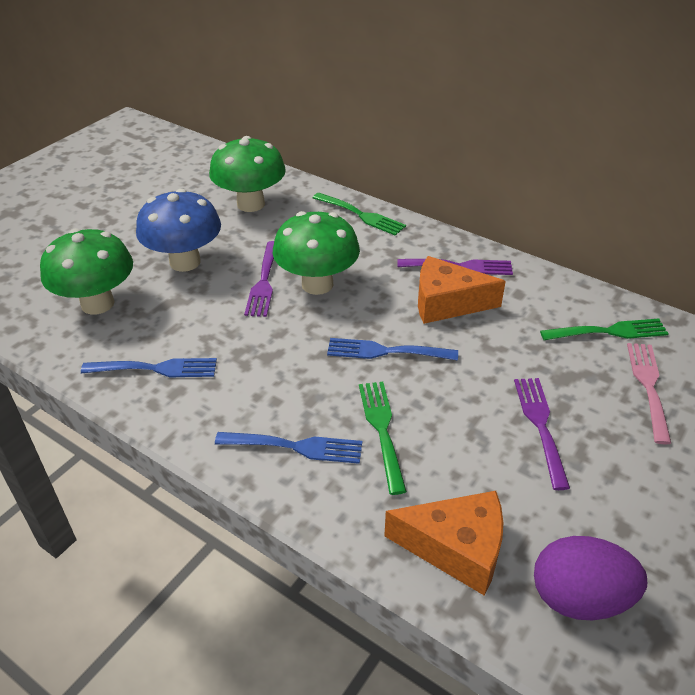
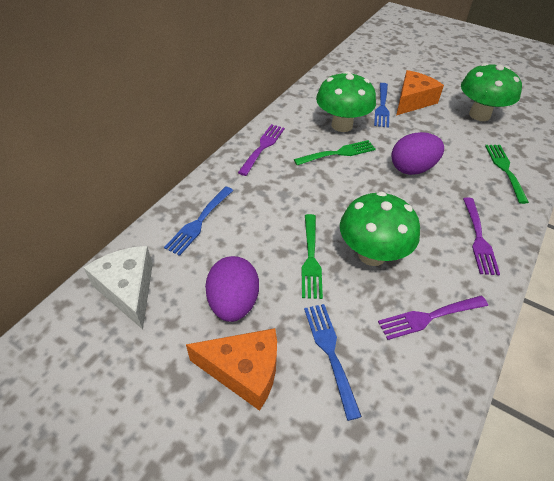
blue mushroom: [136,189,221,272] = 1 -> none = 0
pink fork: [627,343,671,444] = 1 -> none = 0
purple egg: [534,536,647,620] = 1 -> [205,256,259,322] [391,132,444,175] = 2
white cheese: none = 0 -> [83,246,153,330] = 1

